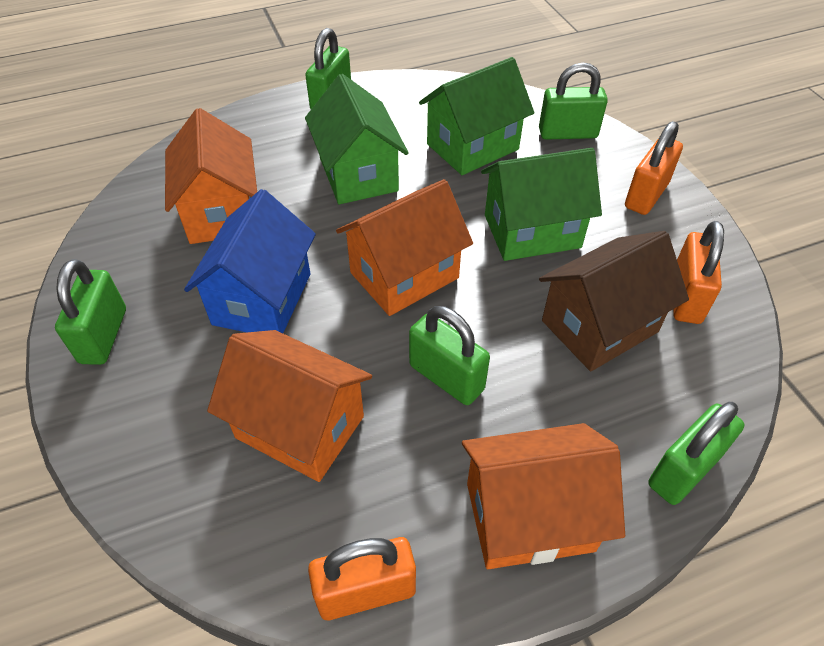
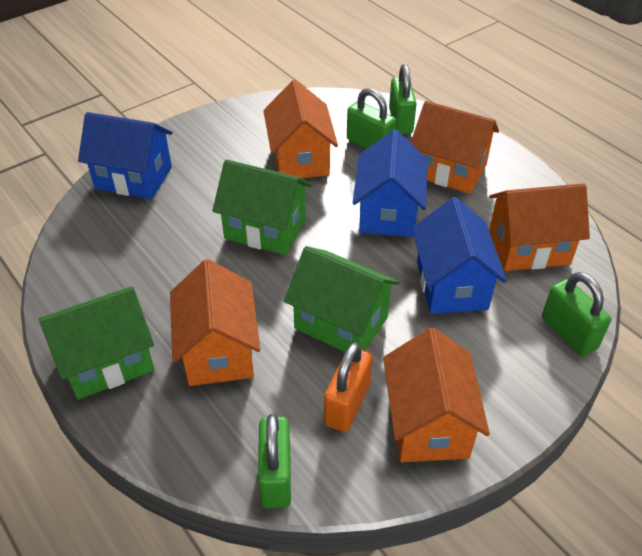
blue house: [184,189,316,333] = 1 -> [78,112,173,199] [353,130,427,237] [412,197,507,314] = 3
brown house: [539,231,689,371] = 1 -> none = 0
green padlock: [55,259,126,365] [305,28,351,109] [409,306,490,405] [539,63,608,140] [648,402,744,505] = 5 -> [258,414,291,509] [347,88,396,149] [389,64,417,134] [542,272,611,356] = 4
orange house: [165,108,257,244] [207,330,372,482] [336,179,473,316] [462,423,625,569] = 4 -> [170,259,261,386] [263,80,338,178] [383,328,490,462] [411,101,499,194] [489,183,590,271] = 5
orange padlock: [308,537,416,620] [625,121,683,215] [673,221,724,324] = 3 -> [324,342,373,432] = 1

